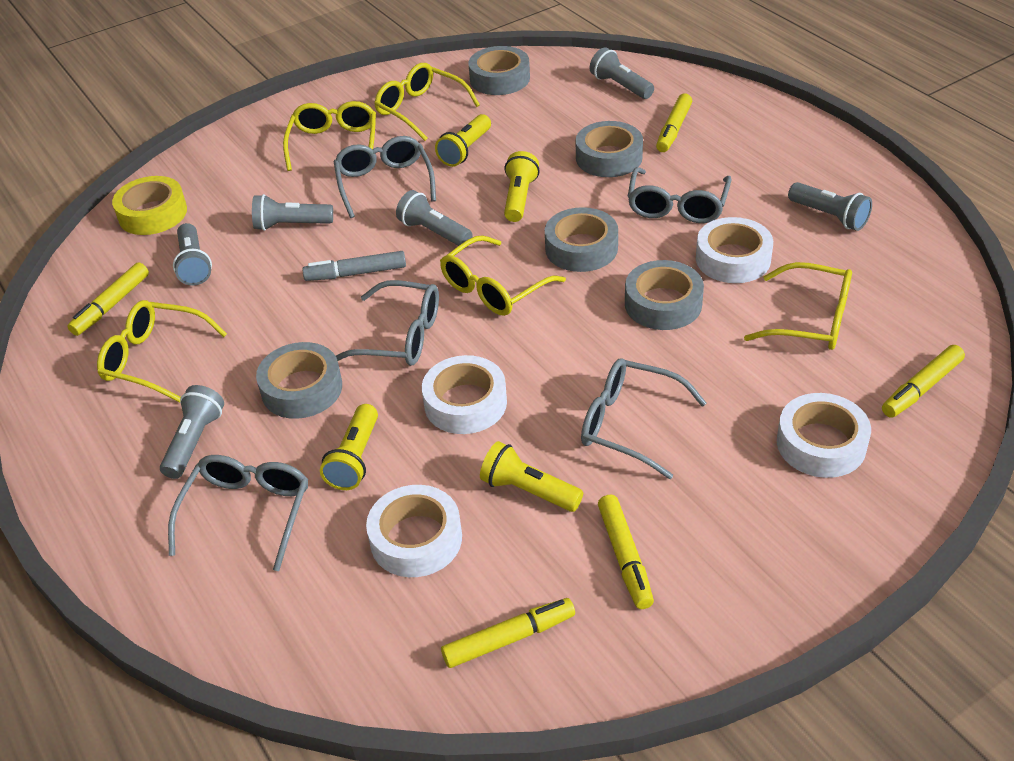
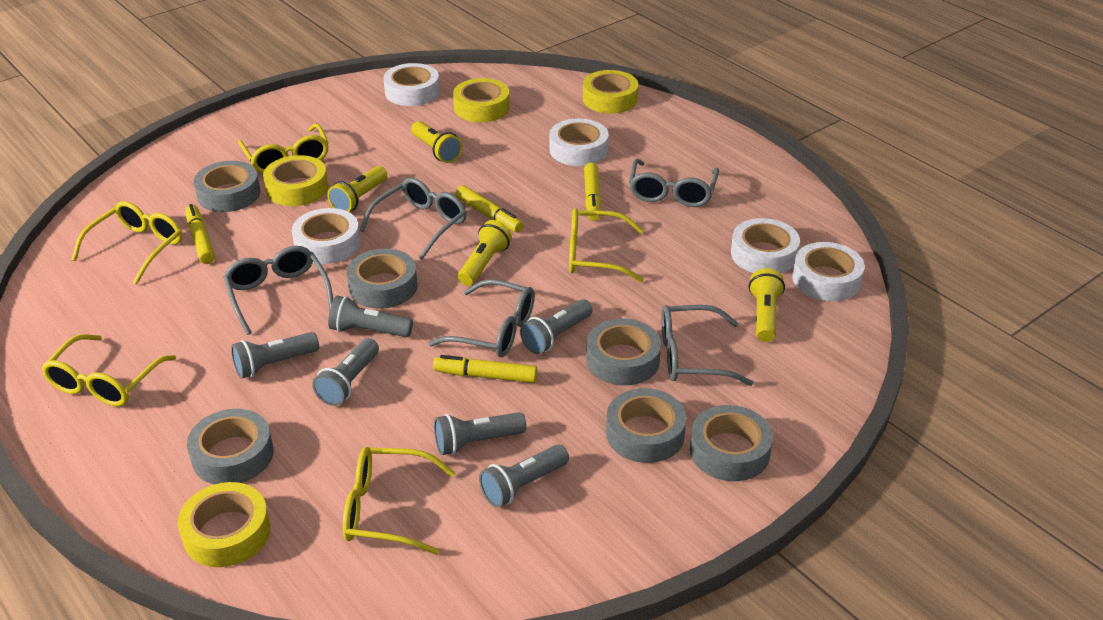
grey marker: [302,251,406,281] = 1 -> none = 0
grey tape: [256,342,342,419] [468,46,530,95] [545,207,618,272] [576,121,643,177] [625,260,704,330] = 5 -> [187,409,274,484] [194,161,260,212] [347,249,418,309] [586,318,661,385] [606,388,686,463] [690,405,773,481] = 6
white tape: [366,485,462,577] [422,355,507,434] [696,217,773,283] [777,393,871,478] = 4 -> [292,208,360,264] [383,63,440,106] [549,118,609,166] [731,218,800,273] [792,242,865,301] = 5
yellow marker: [67,262,149,336] [441,598,575,668] [598,495,654,609] [656,93,692,152] [882,345,965,418] = 5 -> [185,204,215,264] [433,355,537,383] [455,185,523,233] [584,163,601,221] = 4
yellow tape: [112,176,187,235] = 1 -> [178,482,271,567] [263,155,328,206] [453,78,510,122] [583,70,638,113] = 4

